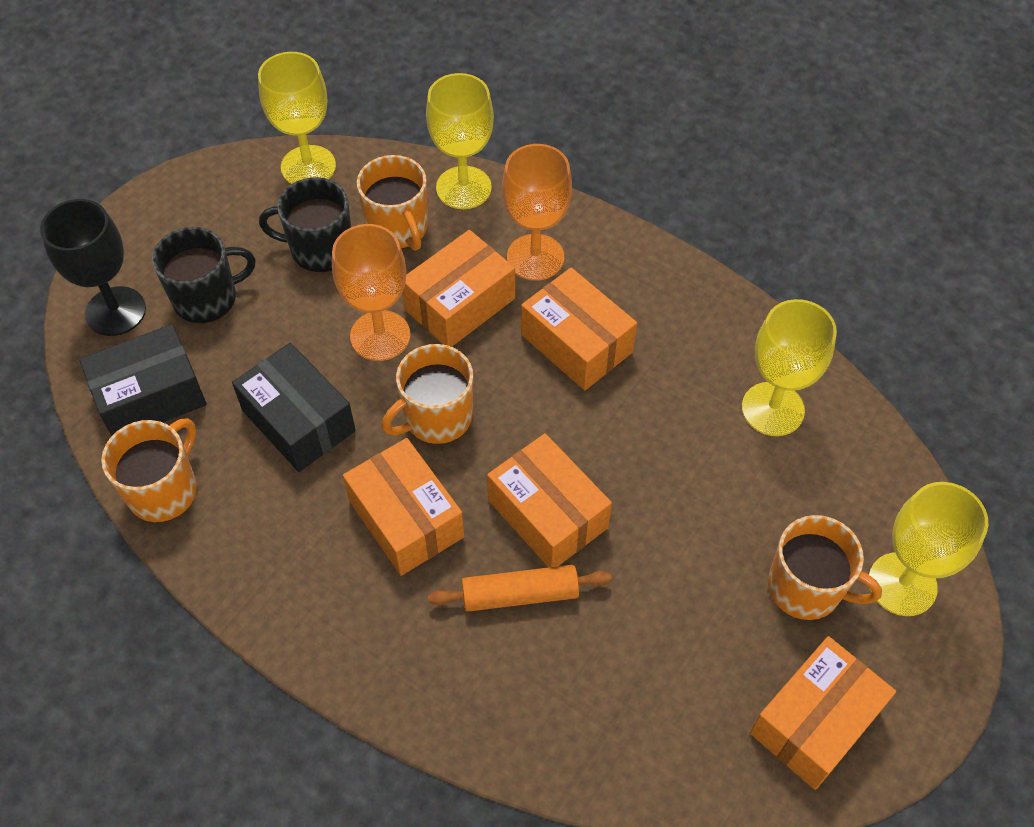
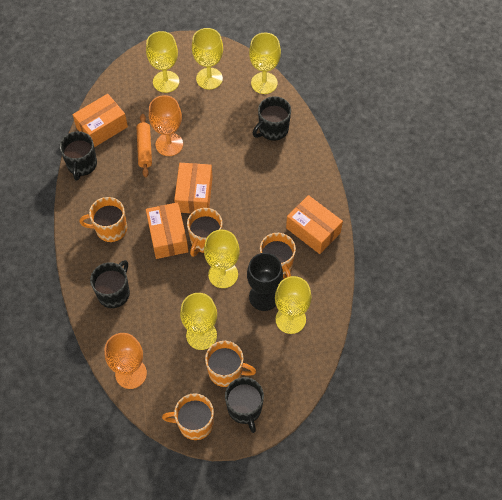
black box: [79,324,207,436] [232,343,356,472] = 2 -> none = 0
black mug: [152,227,256,323] [259,177,351,272] = 2 -> [60,131,97,181] [90,260,130,308] [225,377,264,433] [253,96,291,141] = 4
orange box: [343,438,464,576] [402,230,515,347] [487,433,612,567] [521,268,637,390] [750,636,896,790] = 5 -> [72,94,128,147] [146,202,189,259] [174,163,213,214] [286,195,343,254] = 4
orange mug: [101,418,197,522] [357,155,428,251] [382,344,473,444] [768,515,882,620] = 4 -> [79,197,127,242] [162,393,214,440] [187,208,222,257] [205,341,256,387] [260,233,296,279] = 5
yellow goblet: [258,52,336,184] [426,73,494,209] [742,299,837,436] [869,482,988,616] = 4 -> [146,31,179,93] [180,293,217,350] [192,28,223,90] [204,230,240,288] [249,33,281,94] [275,276,312,334] = 6

